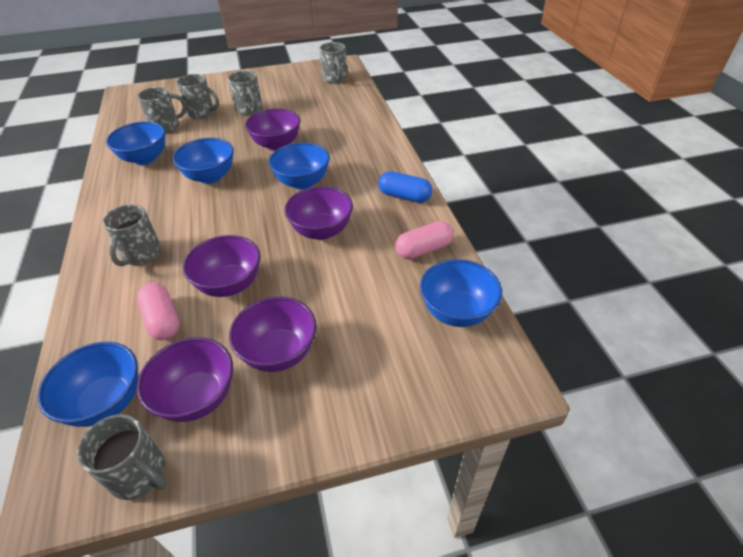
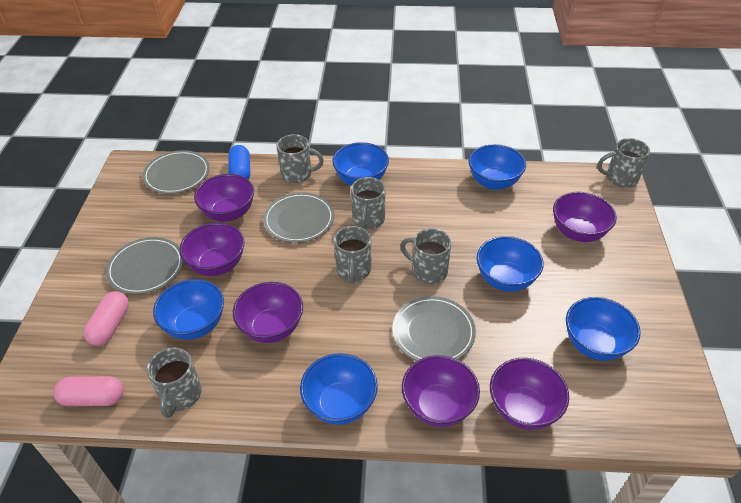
blue bowl: [37,342,138,427] [106,121,165,165] [173,138,234,184] [269,142,330,190] [420,259,502,327] = 5 -> [153,279,224,340] [300,353,378,425] [332,142,389,186] [469,144,526,190] [477,236,544,292] [566,297,641,361] = 6
grey plate: none = 0 -> [106,237,183,294] [142,150,210,194] [263,192,334,243] [392,296,476,361] = 4
purple bowl: [137,337,233,422] [183,235,260,297] [229,297,317,372] [245,108,301,151] [284,186,353,240] = 5 -> [179,223,244,276] [194,174,254,222] [233,282,303,343] [402,355,480,427] [490,358,569,430] [553,192,617,242] = 6

